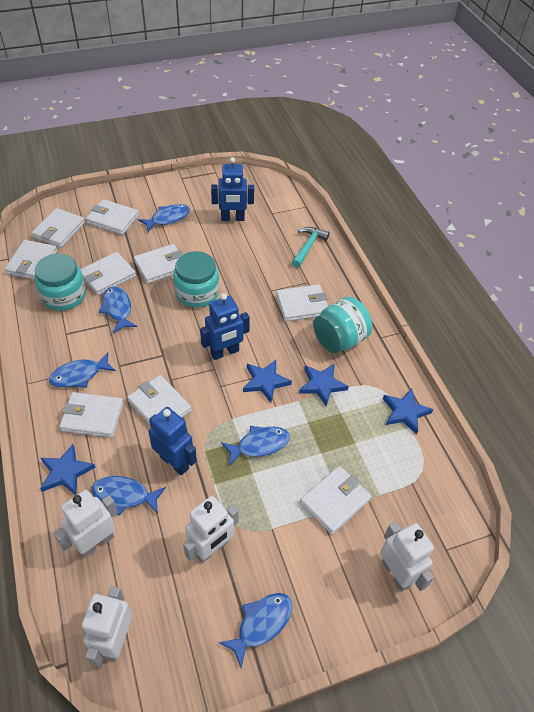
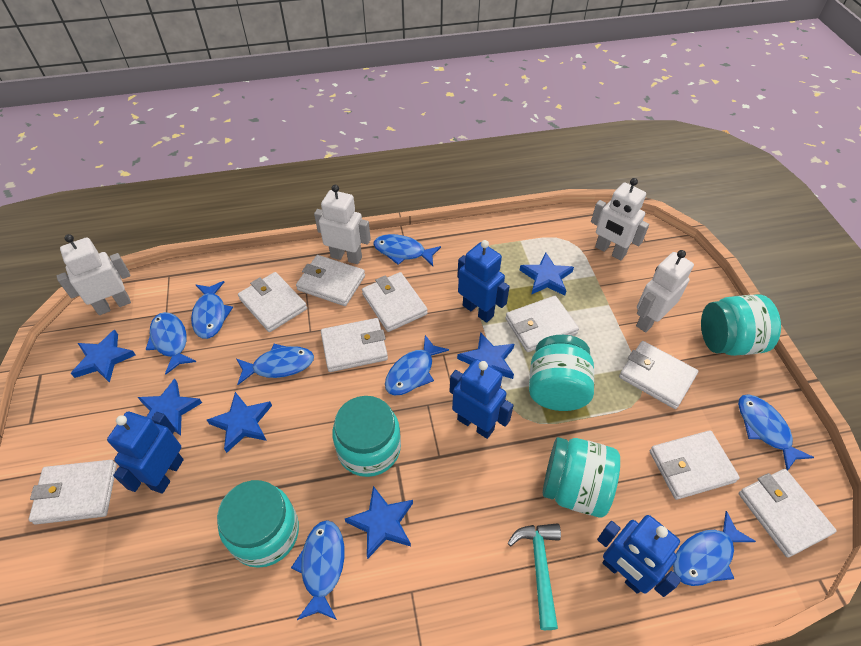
blue fish: [49,352,116,388] [91,476,166,515] [99,286,137,333] [138,204,190,232] [219,593,292,668] [221,426,290,466] = 6 -> [145,312,196,374] [191,281,233,339] [236,344,314,385] [291,520,345,620] [373,234,441,266] [385,335,449,396] [673,511,756,586] [738,394,814,470] = 8
blue robot: [148,407,197,475] [200,293,250,360] [211,157,254,221] = 3 -> [107,412,184,494] [449,359,514,439] [457,240,510,323] [597,515,682,597] = 4
blue star: [40,444,96,495] [243,360,292,403] [299,363,349,406] [383,388,433,434] = 4 -> [71,330,136,383] [138,379,202,436] [207,392,272,453] [345,486,413,559] [457,332,514,379] [520,253,574,296] = 6
turquoise jar: [35,254,86,311] [173,251,219,308] [313,297,372,353] = 3 -> [217,480,299,568] [332,396,401,477] [529,335,594,411] [543,437,620,517] [701,294,781,356] = 5

